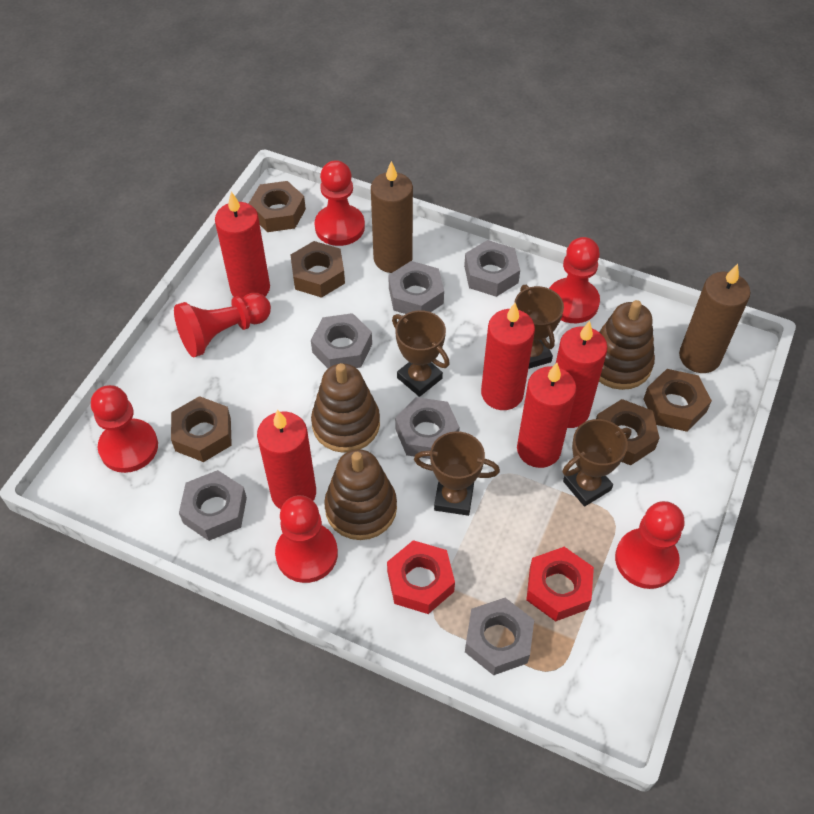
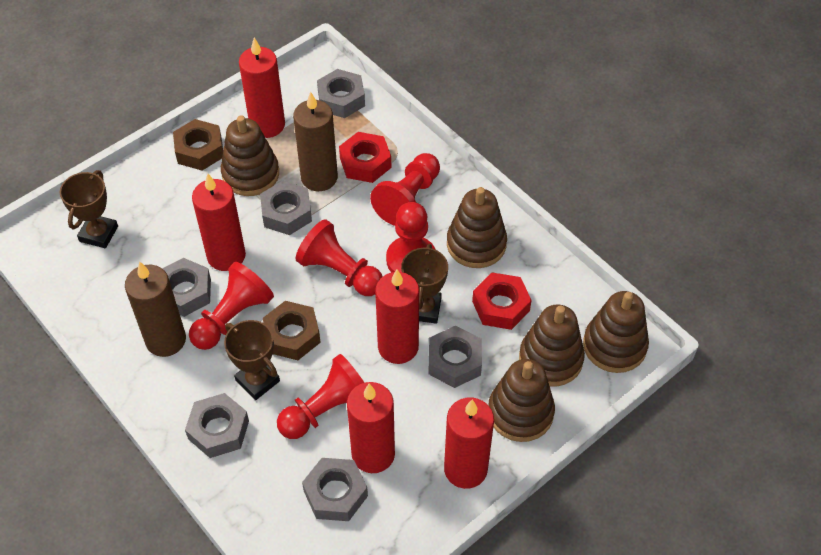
brown nut: [171,396,232,462] [249,181,306,232] [291,241,345,298] [596,399,660,465] [644,369,712,432] = 5 -> [173,119,223,170] [263,301,321,360] = 2
brown stacking toy: [311,363,380,453] [324,449,397,540] [599,300,655,390] = 3 -> [221,115,279,196] [447,187,507,268] [489,359,555,442] [519,305,585,387] [583,291,649,373] = 5
brown trophy: [392,310,450,397] [414,431,500,516] [514,285,564,369] [563,419,632,507] = 4 -> [60,170,118,248] [224,320,280,400] [401,244,448,324] = 3
red pawn: [91,385,158,473] [174,293,271,357] [275,495,338,583] [315,160,365,246] [549,237,600,323] [615,501,684,589] = 6 -> [189,262,274,350] [277,354,364,439] [296,219,383,296] [370,153,440,226] [386,202,436,272] = 5

